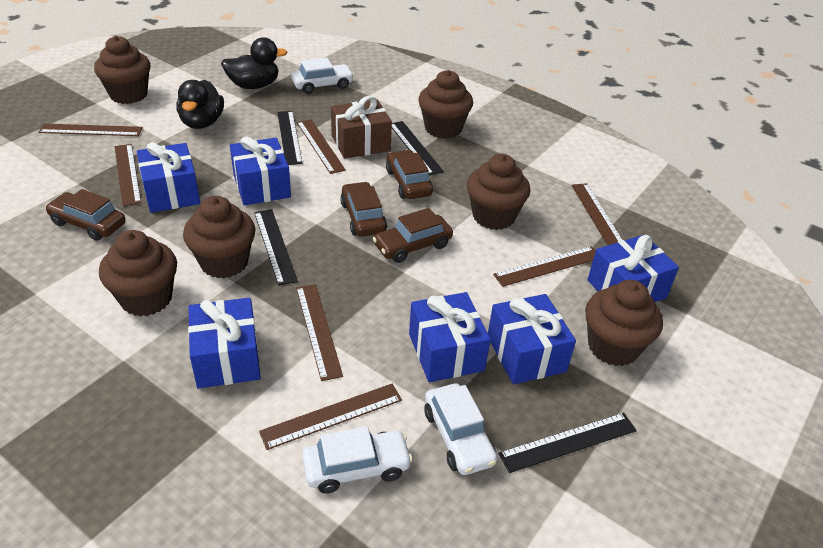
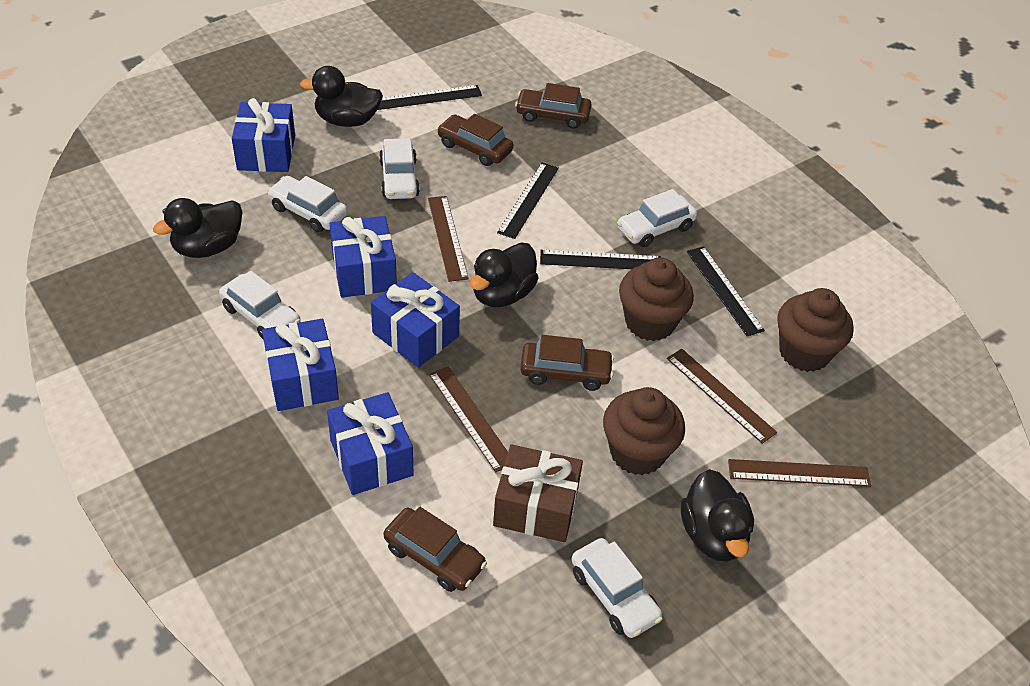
black duck: [177,80,224,129] [221,37,287,89] = 2 -> [153,198,242,258] [300,66,383,127] [470,243,539,307] [681,469,754,562] = 4
blue gift: [137,142,200,213] [188,298,261,389] [230,136,291,205] [409,292,491,382] [488,294,576,384] [588,235,679,302] = 6 -> [232,98,295,172] [262,319,339,411] [327,392,413,495] [330,216,397,298] [371,272,460,368] = 5
brown cupcake: [94,36,151,104] [99,230,177,317] [183,196,255,278] [418,70,473,139] [467,154,530,230] [585,280,663,366] = 6 -> [603,387,685,475] [619,258,694,341] [777,288,854,372] = 3
brown ruler: [38,123,143,136] [115,144,141,206] [259,384,402,450] [296,284,343,381] [297,119,346,174] [493,246,596,287] [572,183,622,246] = 7 -> [428,196,469,282] [429,366,508,473] [667,349,777,444] [728,459,871,487] = 4
white car: [291,58,355,94] [302,427,413,494] [424,383,497,475] = 3 -> [219,271,301,340] [267,176,348,232] [379,138,420,199] [572,538,663,638] [617,189,697,247] = 5

